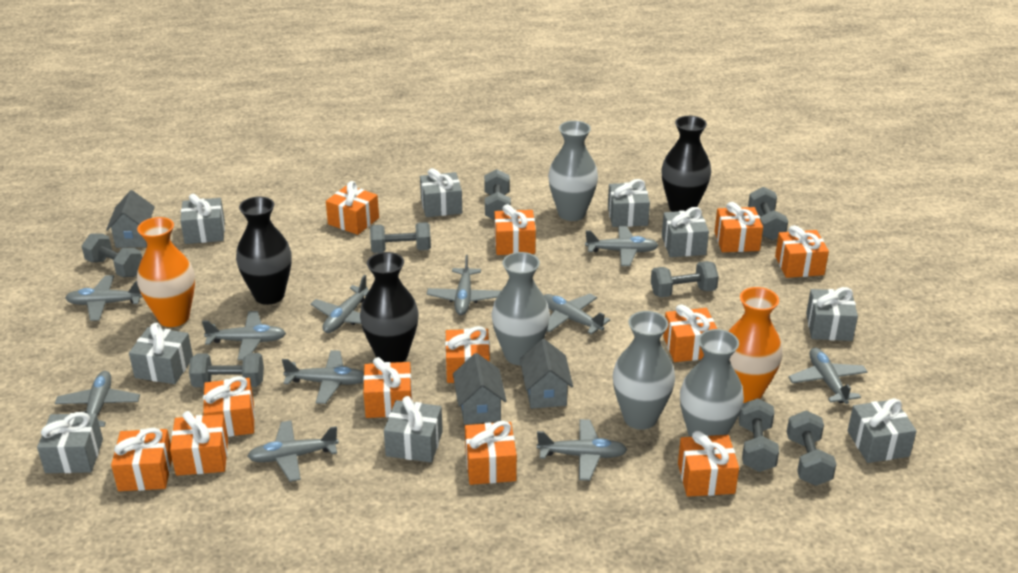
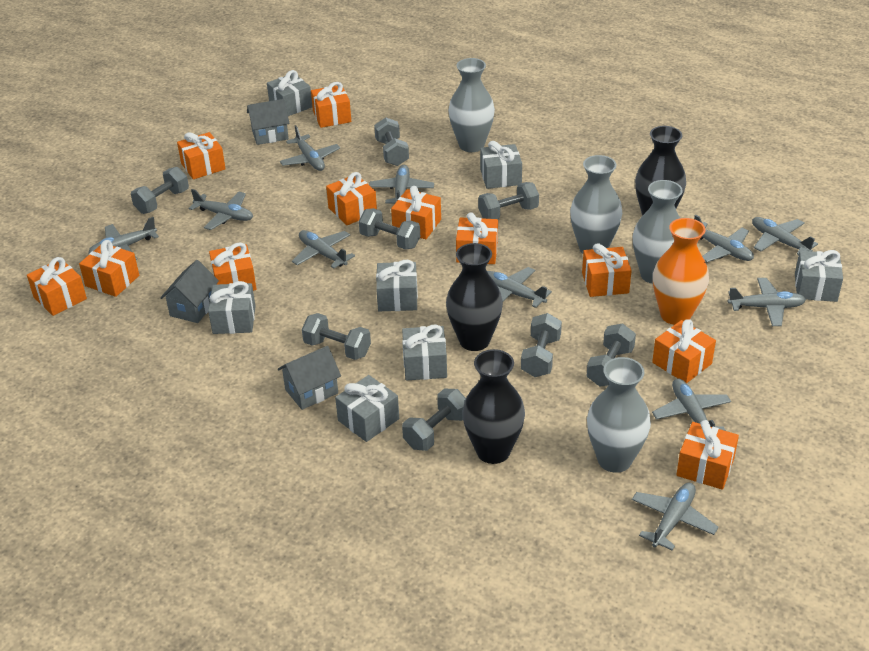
grey gift: [37,412,103,473] [129,323,193,384] [180,194,225,244] [384,396,443,462] [420,168,462,217] [608,179,650,227] [662,207,709,257] [806,287,858,341] [848,398,917,463] = 9 -> [208,281,256,334] [267,70,312,116] [335,375,399,442] [376,260,418,311] [402,324,447,380] [480,141,522,189] [795,250,843,302] = 7
orange gift: [111,428,172,491] [170,411,228,476] [203,376,255,437] [326,181,379,235] [363,357,412,418] [445,326,490,383] [465,421,517,485] [494,204,536,255] [663,304,717,362] [678,431,739,497] [714,202,763,252] [775,225,829,278] = 12 -> [27,257,87,316] [79,240,139,297] [177,132,226,179] [209,242,256,291] [311,82,351,128] [326,172,377,225] [391,186,441,239] [456,212,498,264] [582,243,632,297] [652,319,716,383] [676,420,739,490] = 11
orange vase: [137,217,195,327] [728,287,782,403] = 2 -> [653,218,709,325] = 1

